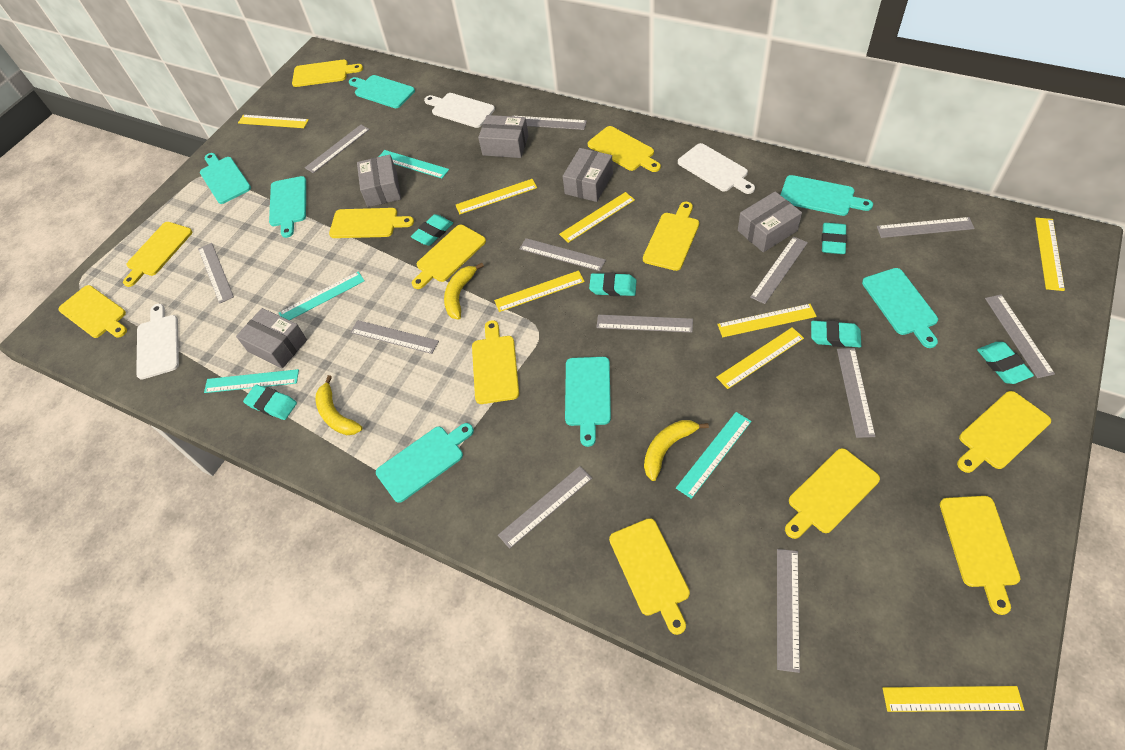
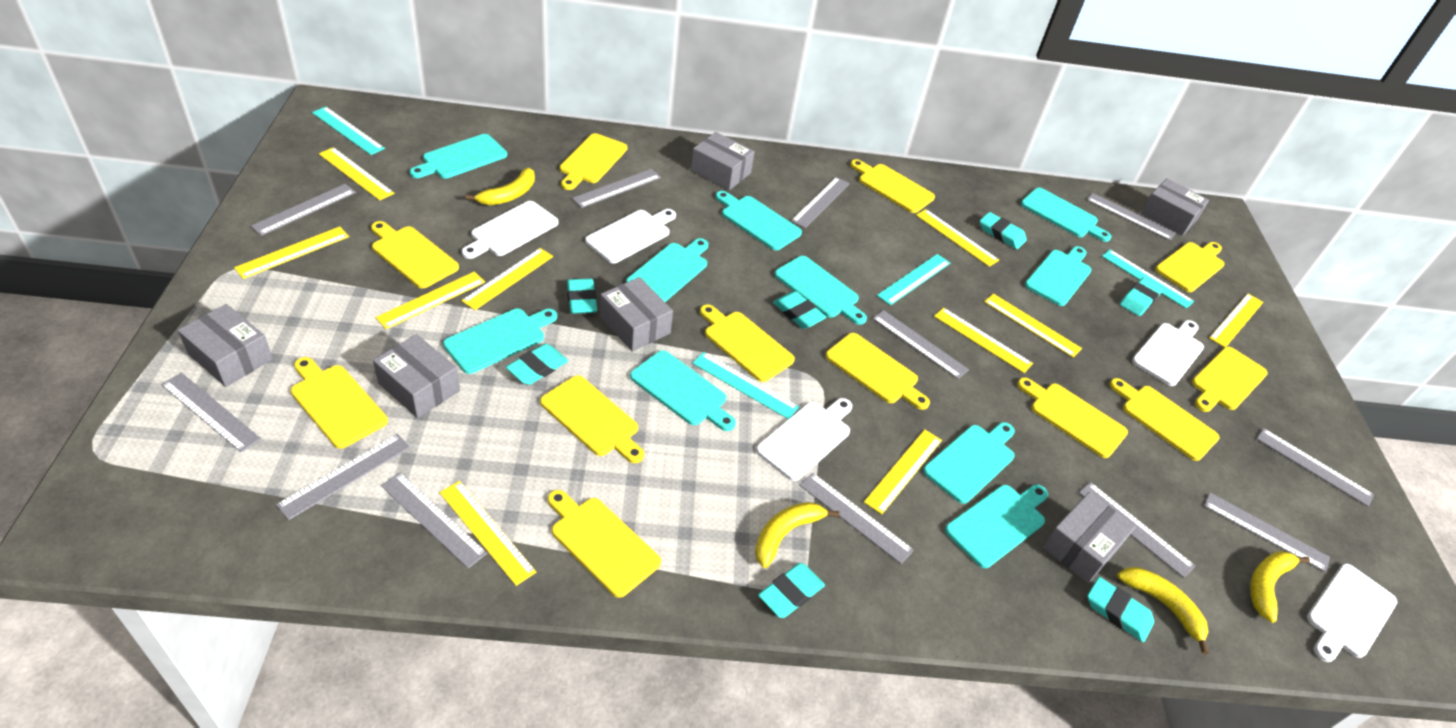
grey box: [236,308,307,369] [357,154,401,207] [478,115,529,158] [563,148,613,202] [738,191,802,252] = 5 -> [178,304,273,387] [373,334,460,418] [600,277,673,351] [691,132,755,190] [1043,492,1136,583] [1141,178,1209,236] = 6
turquoise cutting board: [200,153,251,204] [269,176,306,238] [349,75,415,108] [376,423,474,503] [565,357,611,447] [780,175,873,216] [862,268,938,348] = 7 -> [410,134,507,179] [443,309,557,374] [626,238,708,302] [630,350,736,431] [715,191,802,250] [774,256,867,325] [923,422,1015,504] [945,485,1048,568] [1021,188,1111,242] [1025,246,1092,306] = 10
turquoise eraser: [243,385,297,420] [411,214,453,246] [589,272,636,296] [811,320,861,347] [822,223,847,254] [977,342,1034,384] = 6 -> [506,344,568,385] [567,279,597,314] [758,563,825,618] [773,291,826,329] [980,212,1027,249] [1087,577,1154,642] [1120,277,1163,316] = 7
white cutting board: [136,304,179,380] [424,93,495,128] [678,143,755,194] = 3 -> [462,201,559,259] [585,209,676,263] [756,398,852,481] [1132,320,1204,386] [1307,563,1397,662] = 5
yellow banana: [316,375,362,435] [444,263,484,320] [644,420,709,481] = 3 -> [465,167,535,205] [755,502,839,568] [1117,567,1209,655] [1250,551,1310,623] = 4
yellow ruler: [238,115,309,128] [456,179,537,214] [494,270,585,312] [559,192,635,243] [716,327,804,389] [717,304,817,337] [882,686,1024,712] [1035,218,1065,291] = 8 -> [234,227,349,279] [319,147,394,201] [375,271,485,329] [439,481,536,586] [461,248,553,310] [864,429,942,515] [916,209,999,267] [934,307,1033,373] [984,294,1082,358] [1209,294,1263,348] = 10

